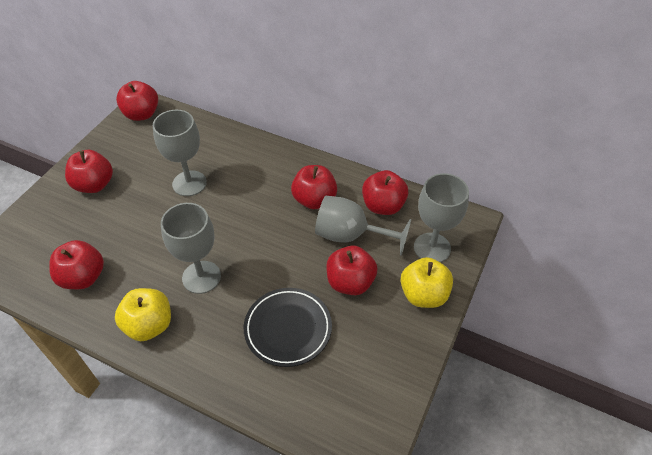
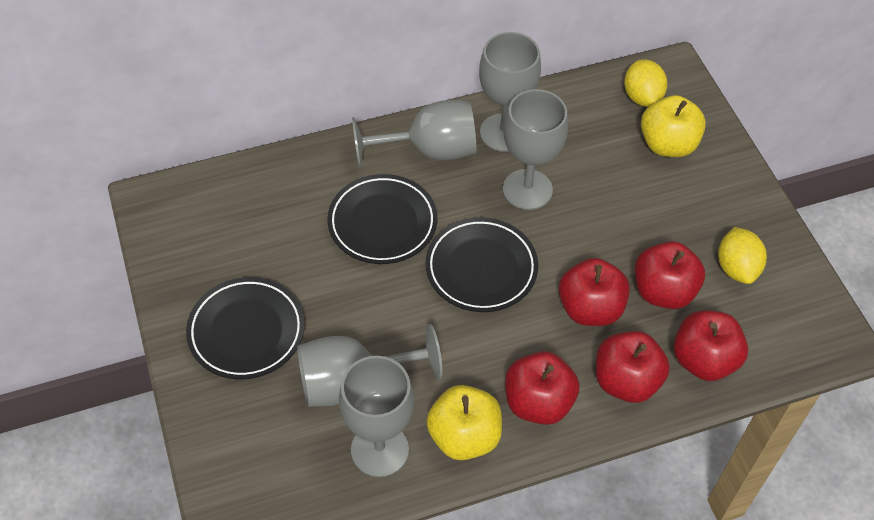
black plate: [244,288,332,367] = 1 -> [186,277,305,379] [327,174,438,264] [425,217,538,312] = 3
grey goblet: [153,110,207,196] [161,203,221,294] [315,196,411,256] [414,173,469,262] = 4 -> [297,324,443,407] [339,356,414,477] [352,100,476,167] [479,32,541,152] [503,89,568,210] = 5
red apple: [49,240,104,289] [65,150,113,193] [116,81,158,121] [291,165,337,209] [326,246,377,295] [362,170,408,215] = 6 -> [505,351,580,425] [559,258,630,326] [596,331,670,403] [635,241,705,309] [674,310,748,381] = 5
yellow lemon: none = 0 -> [624,60,667,107] [718,227,767,284] = 2

